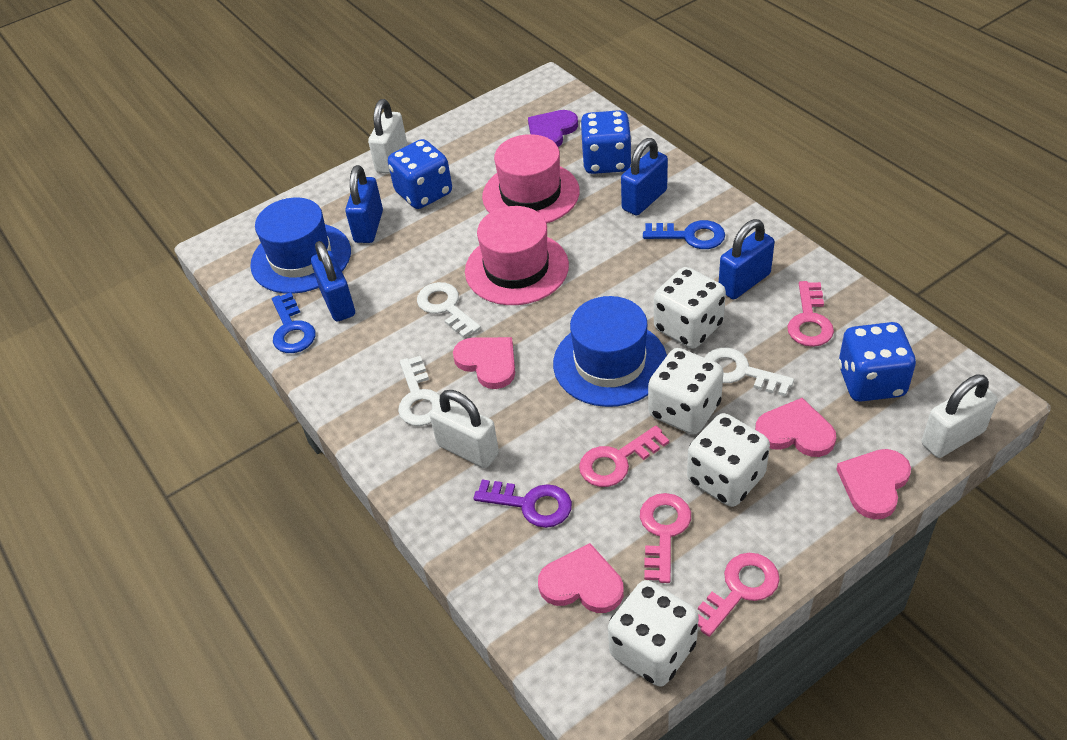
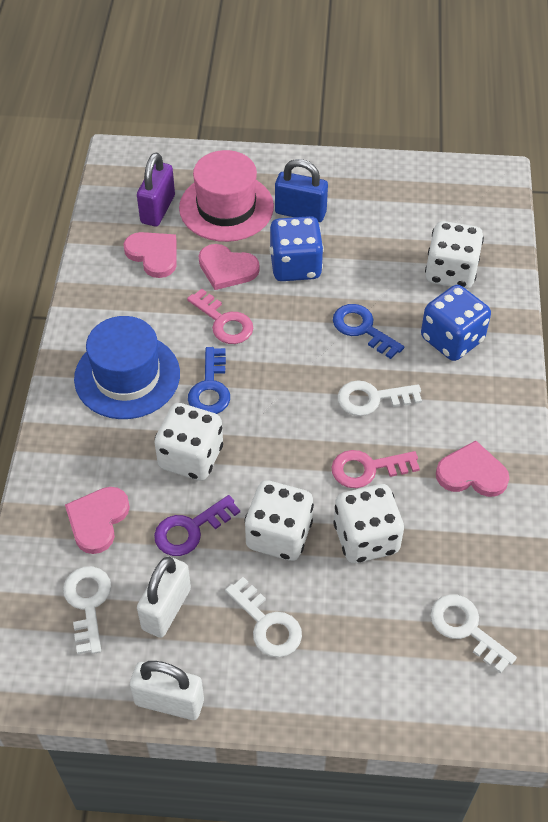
blue dice: [388,139,452,209] [580,110,632,174] [838,322,916,402] = 3 -> [269,216,324,281] [421,285,491,361] = 2
blue hat: [250,198,351,294] [553,296,667,407] = 2 -> [74,316,180,419] = 1
blue padlock: [311,241,355,322] [345,165,383,243] [621,138,668,216] [719,219,775,299] = 4 -> [275,159,328,222] = 1
pink hat: [465,206,569,305] [482,134,580,224] = 2 -> [179,150,274,242] = 1
pink key: [579,426,669,487] [640,493,691,583] [698,553,780,637] [787,281,834,347] = 4 -> [187,289,253,344] [331,450,420,488] = 2
purple heart: [528,110,578,147] = 1 -> none = 0
purple padlock: none = 0 -> [137,153,175,227] = 1
white key: [398,356,440,426] [417,282,481,338] [704,348,794,396] = 3 -> [63,566,111,654] [225,577,302,657] [338,380,422,416] [430,594,517,674] = 4
white padlock: [368,99,407,174] [430,390,499,468] [921,375,997,458] = 3 -> [130,661,204,720] [137,556,191,638] = 2

